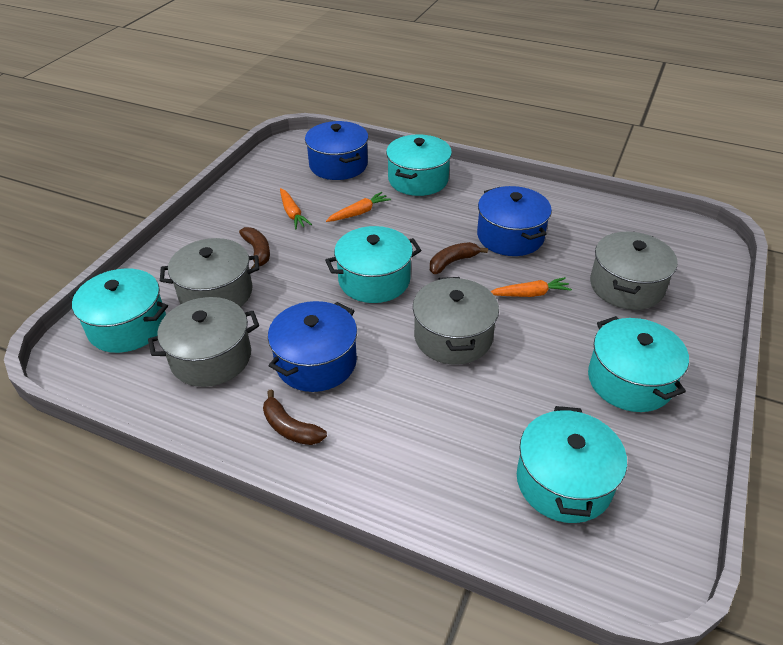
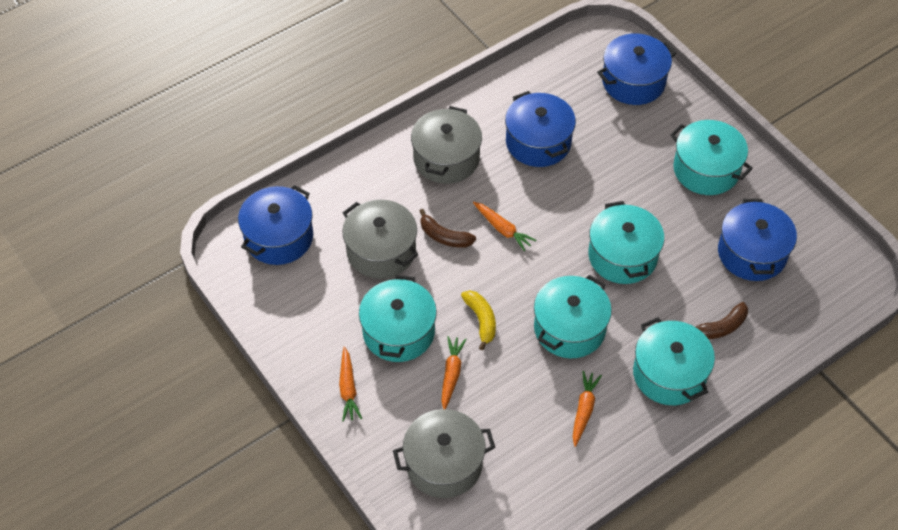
blue pot: [268,301,357,392] [305,121,369,180] [477,186,552,256] = 3 -> [238,185,313,265] [505,91,576,167] [597,33,676,105] [718,199,797,281] = 4
brown banana: [239,227,270,269] [263,389,327,445] [430,242,488,274] = 3 -> [420,209,476,248] [696,302,748,339] = 2
grey pot: [148,297,259,387] [160,238,259,307] [413,277,499,365] [590,232,678,310] = 4 -> [342,200,418,279] [393,409,495,498] [411,106,482,184] = 3
orange carrot: [280,188,312,229] [326,192,391,222] [490,277,572,297] = 3 -> [339,347,362,422] [441,336,467,409] [473,202,536,251] [573,371,602,447] = 4
yellow banana: none = 0 -> [461,290,496,350] = 1

